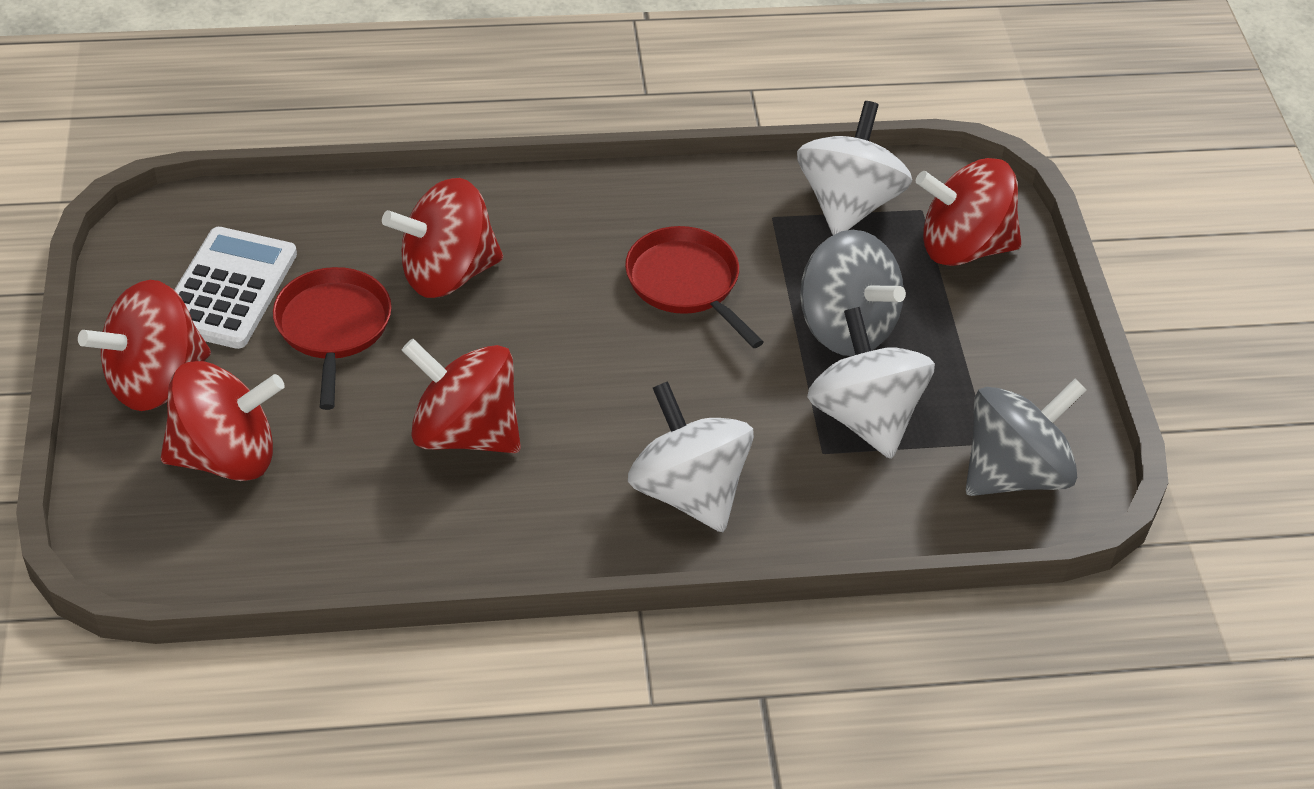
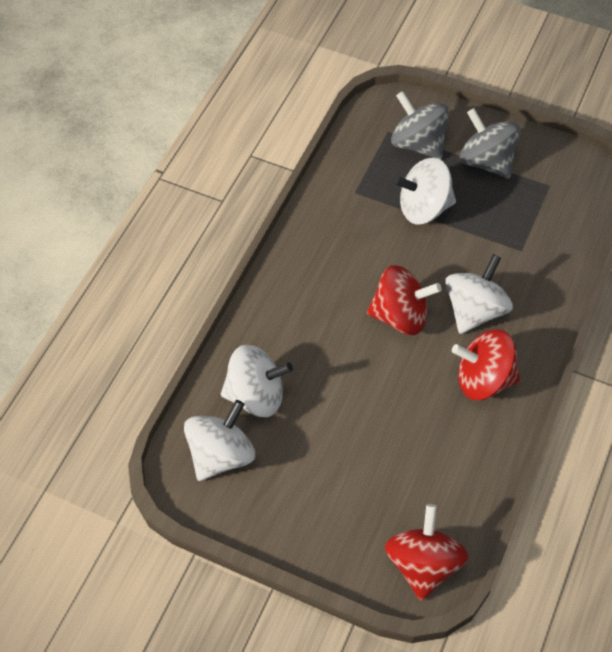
red pan: [273,267,392,410] [625,226,764,348] = 2 -> none = 0
red spinning top: [78,280,211,411] [161,361,285,481] [382,178,503,298] [402,338,521,453] [916,158,1022,266] = 5 -> [367,265,442,335] [385,504,468,601] [452,329,520,400] = 3
white calculator: [174,227,297,349] = 1 -> none = 0
white spinning top: [628,381,754,532] [797,101,912,235] [807,307,935,459] = 3 -> [184,400,255,481] [221,345,293,417] [393,157,456,225] [445,254,513,334] = 4

